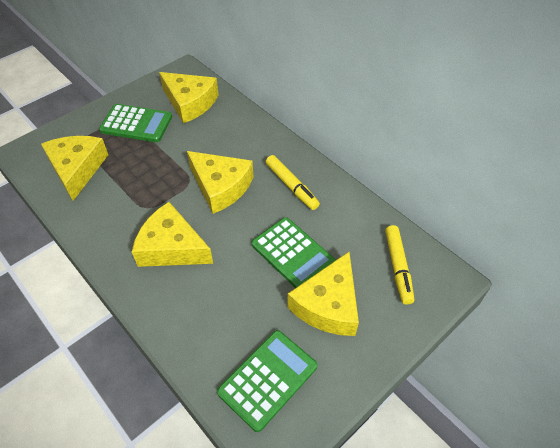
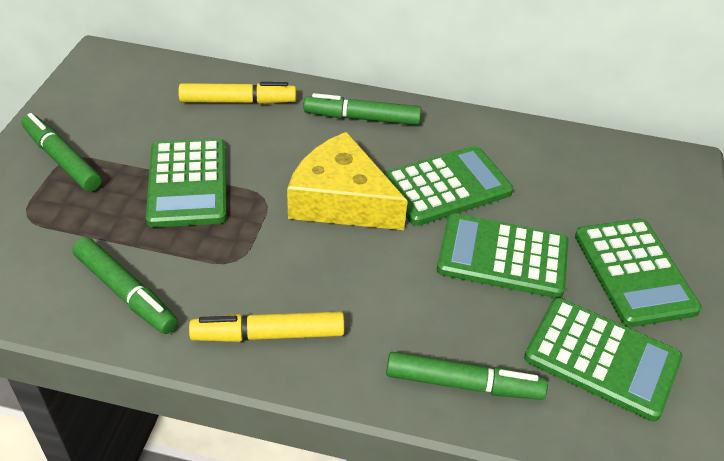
green calculator: [99,104,172,142] [217,330,317,432] [252,217,336,288] = 3 -> [146,139,227,227] [383,146,513,226] [437,213,568,298] [524,298,682,421] [575,219,702,327] = 5
green marker: none = 0 -> [21,113,102,192] [73,237,178,334] [303,93,422,125] [386,352,548,400] = 4
yellow cheese: [41,136,108,201] [132,202,213,267] [159,72,219,124] [187,151,253,214] [287,252,359,336] = 5 -> [287,132,408,230] = 1

